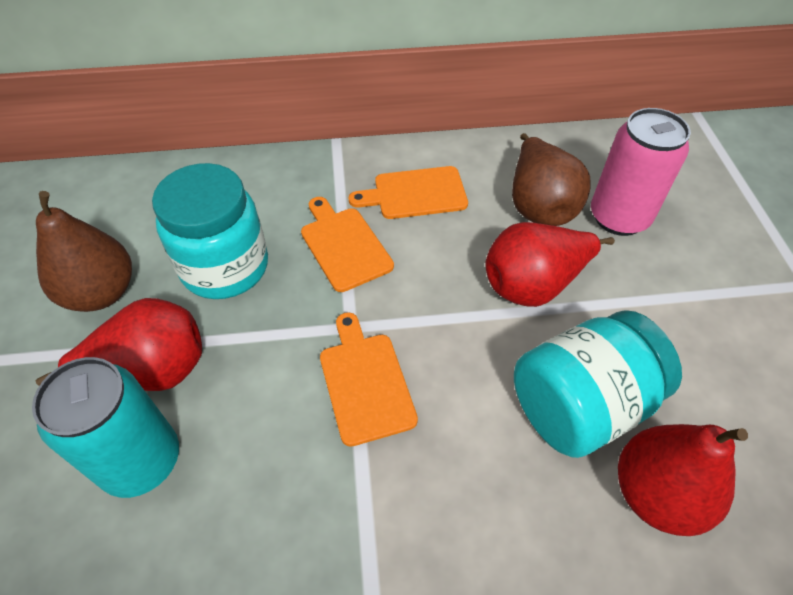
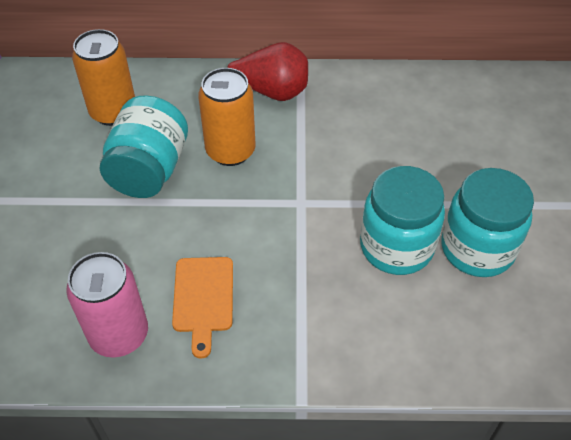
brown pear: [36,191,132,312] [512,133,591,226] = 2 -> none = 0
orange can: none = 0 -> [72,29,135,126] [198,68,256,166] = 2
orange cutting board: [301,197,394,292] [320,312,418,447] [349,166,468,219] = 3 -> [172,257,233,359] = 1
red pear: [36,298,202,391] [485,222,615,307] [618,424,748,536] = 3 -> [228,42,308,101] = 1
turquoise can: [32,357,179,498] = 1 -> none = 0
turquoise jar: [152,163,268,299] [514,310,682,458] = 2 -> [100,96,188,198] [360,166,445,275] [441,168,534,277] = 3

